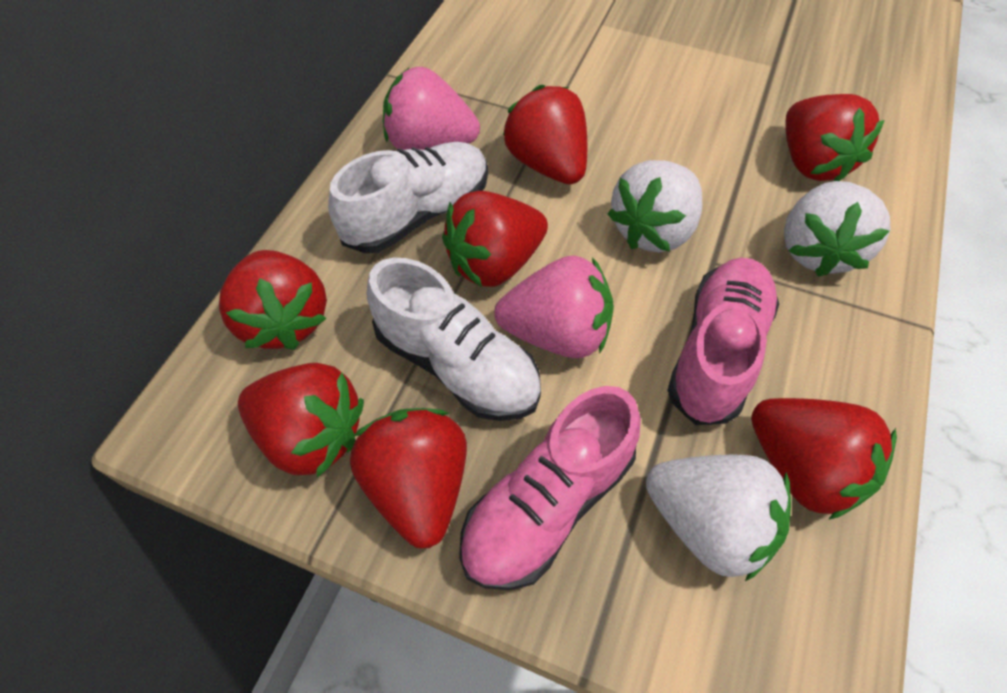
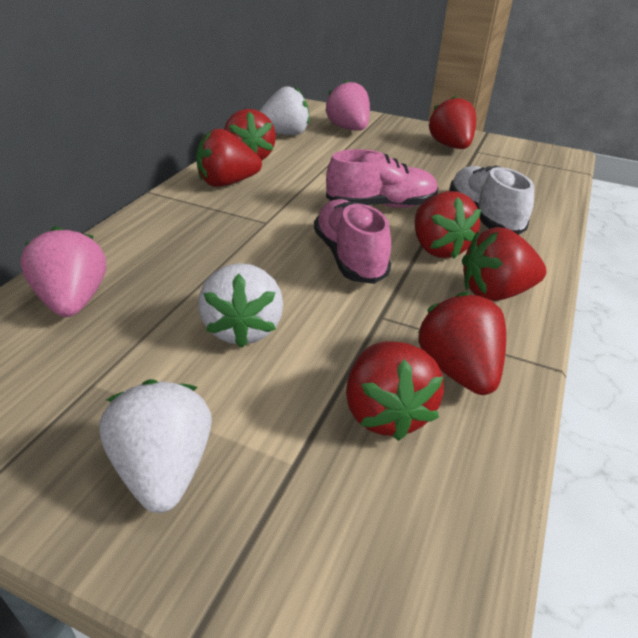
white shoe: [328,142,488,253] [367,258,541,421] = 2 -> [449,165,534,235] = 1

